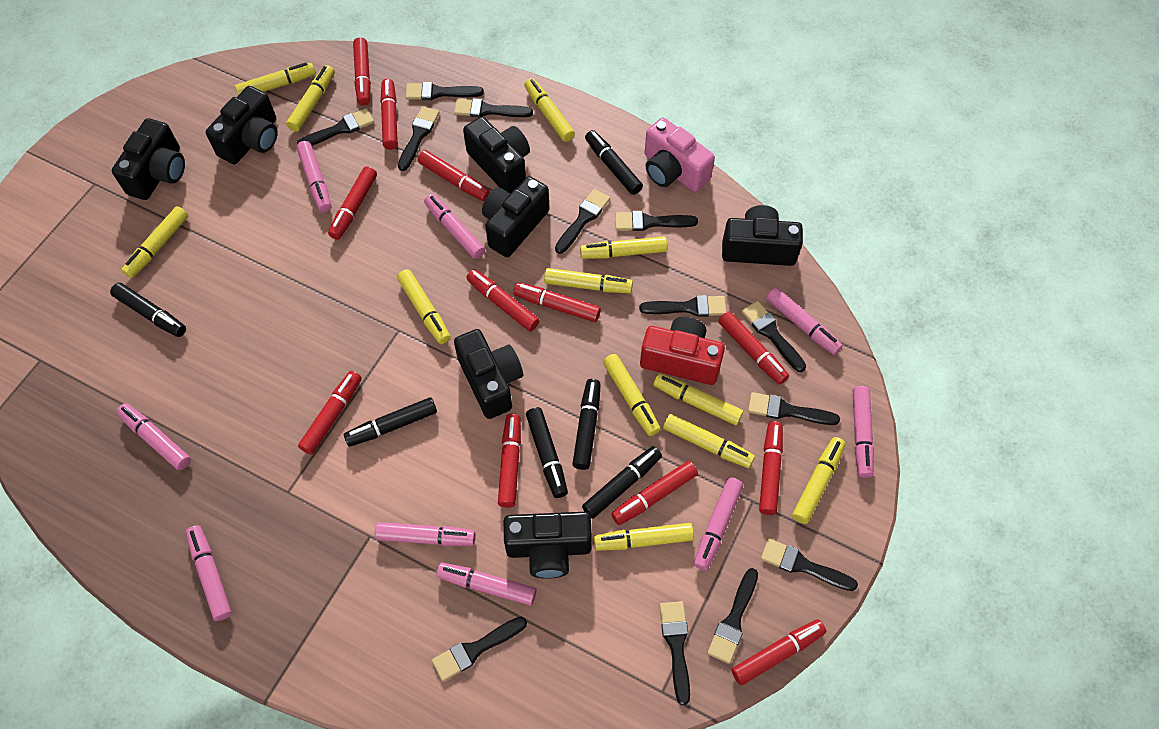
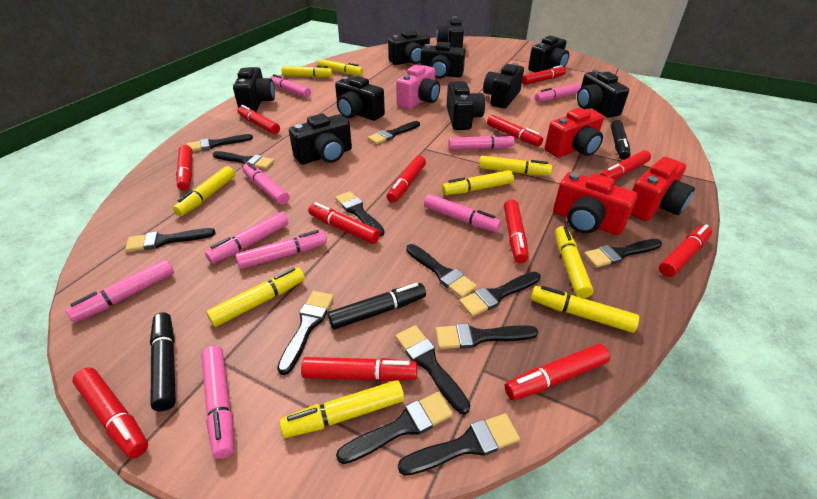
black camera: [112,118,185,200] [206,86,278,164] [454,329,523,419] [463,117,530,193] [482,176,549,257] [504,512,592,579] [722,205,803,266] = 7 -> [233,67,275,112] [289,114,352,164] [335,76,385,121] [388,30,430,65] [420,42,465,78] [436,16,464,48] [447,81,485,130] [483,63,524,108] [528,36,569,72] [577,70,629,118] = 10
black marker: [110,283,186,337] [344,397,437,447] [526,407,568,498] [573,379,601,470] [582,446,662,519] [585,130,643,195] = 6 -> [150,312,176,411] [327,283,426,330] [610,120,631,160] = 3
red camera: [640,317,725,385] = 1 -> [544,108,604,158] [553,172,638,235] [631,157,695,221] = 3
yellow marker: [121,206,188,278] [235,63,316,95] [286,65,335,132] [397,269,450,344] [524,78,575,142] [544,268,633,293] [580,236,667,259] [594,523,694,551] [603,354,661,436] [653,373,743,425] [663,414,755,468] [792,437,846,524] = 12 -> [173,166,235,216] [206,267,305,327] [280,380,404,438] [282,66,333,78] [318,59,363,76] [442,170,514,195] [479,156,552,176] [531,286,639,333] [555,226,593,298] = 9

